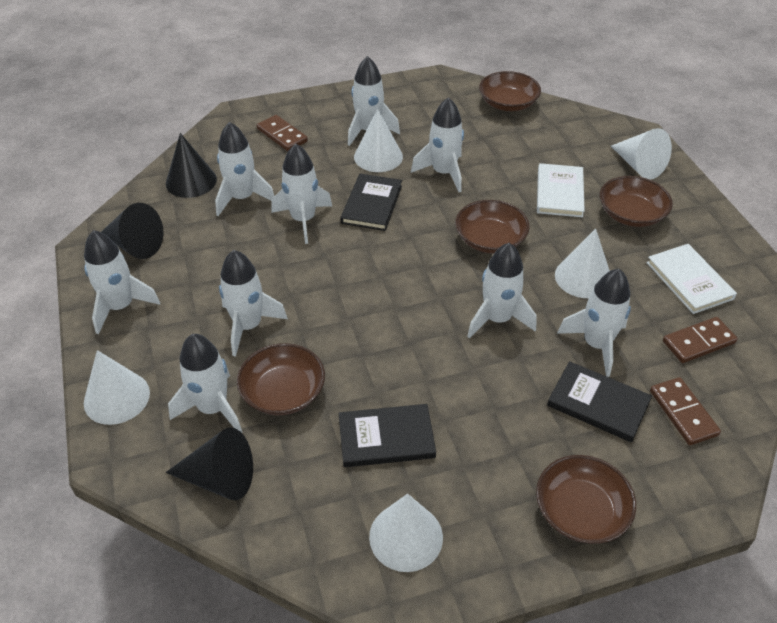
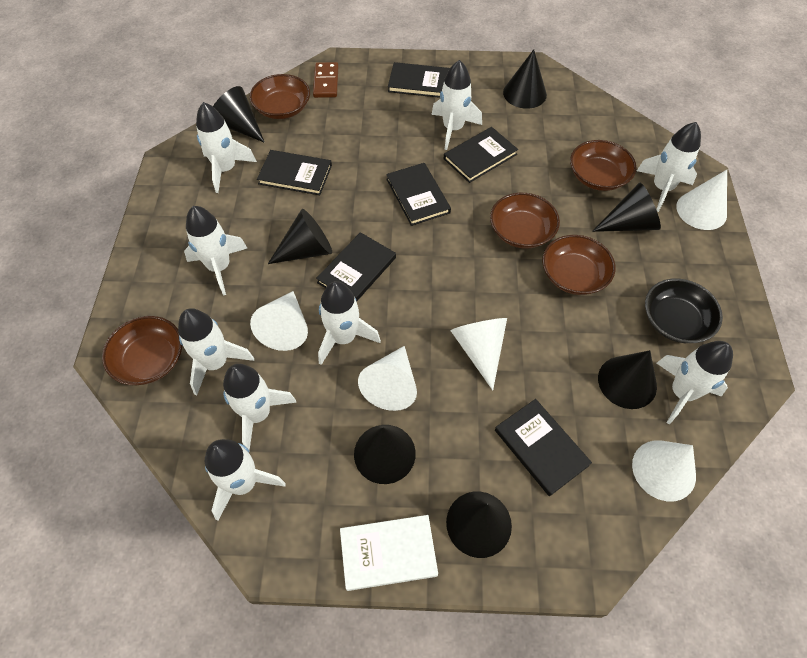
black book: [339,404,436,467] [340,174,402,231] [547,361,652,442] = 3 -> [257,150,332,195] [316,232,396,301] [386,163,451,226] [388,62,450,98] [444,127,518,183] [495,399,592,496] = 6
black bowl: none = 0 -> [645,278,723,343] = 1
black cone: [101,203,164,259] [166,133,217,198] [166,427,253,500] = 3 -> [213,86,265,143] [268,209,332,264] [354,425,416,484] [446,491,512,558] [503,49,547,109] [592,182,661,232] [598,350,657,409] = 7
brown domino: [257,115,308,151] [650,377,721,445] [663,317,738,363] = 3 -> [313,62,338,98] = 1
white book: [537,163,585,217] [647,244,737,314] = 2 -> [340,515,438,591] = 1

